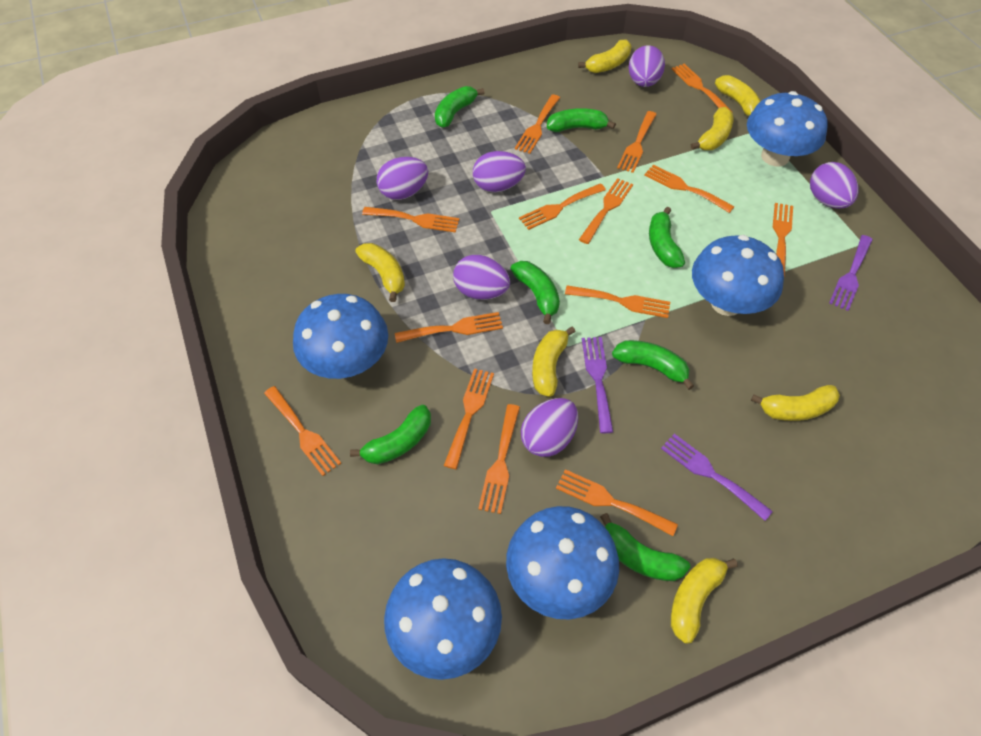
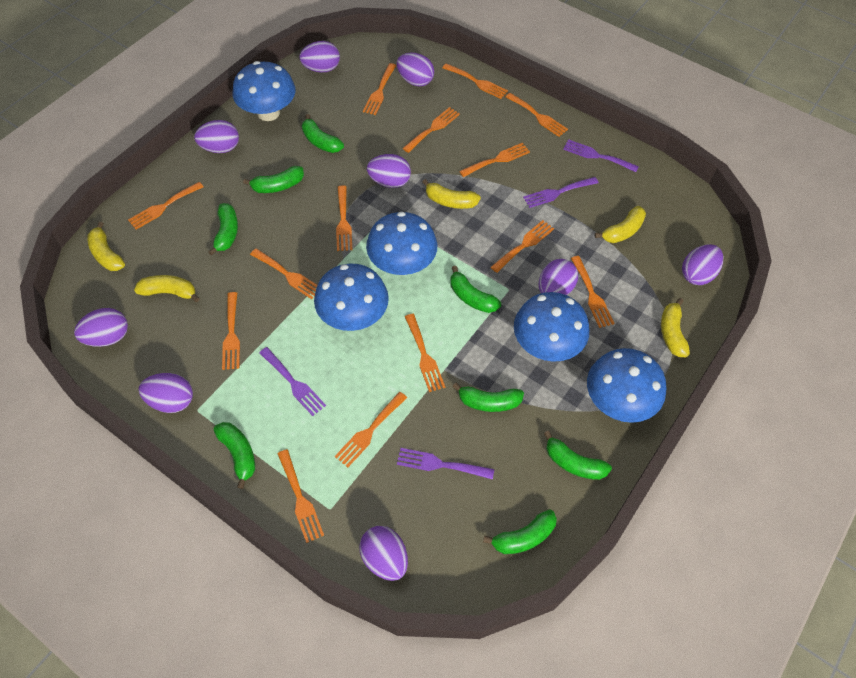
green banana: [350,405,431,464] [435,86,484,128] [510,261,560,324] [547,108,616,132] [600,513,690,581] [612,340,694,390] [649,207,685,268] = 7 -> [208,203,238,256] [213,422,255,489] [243,166,304,193] [302,114,344,153] [450,266,501,313] [452,382,524,412] [483,510,557,554] [544,431,612,480] = 8
purple egg: [377,157,428,200] [453,255,510,300] [473,151,526,192] [521,398,578,457] [629,46,665,87] [810,162,859,209] = 6 -> [74,308,128,347] [139,373,193,413] [194,120,239,153] [300,41,340,72] [359,526,408,581] [367,154,411,188] [397,53,434,86] [539,259,578,295] [682,244,723,285] = 9
purple fork: [582,337,613,433] [661,434,773,521] [829,235,873,311] = 3 -> [259,347,326,416] [397,448,494,480] [523,177,599,208] [563,139,639,172] = 4
yellow banana: [356,243,405,302] [532,326,576,397] [578,39,632,73] [671,558,738,644] [691,107,734,150] [715,75,761,116] [751,385,840,421] = 7 -> [87,222,125,271] [134,275,200,302] [422,179,481,209] [595,206,646,243] [661,298,690,357] = 5

